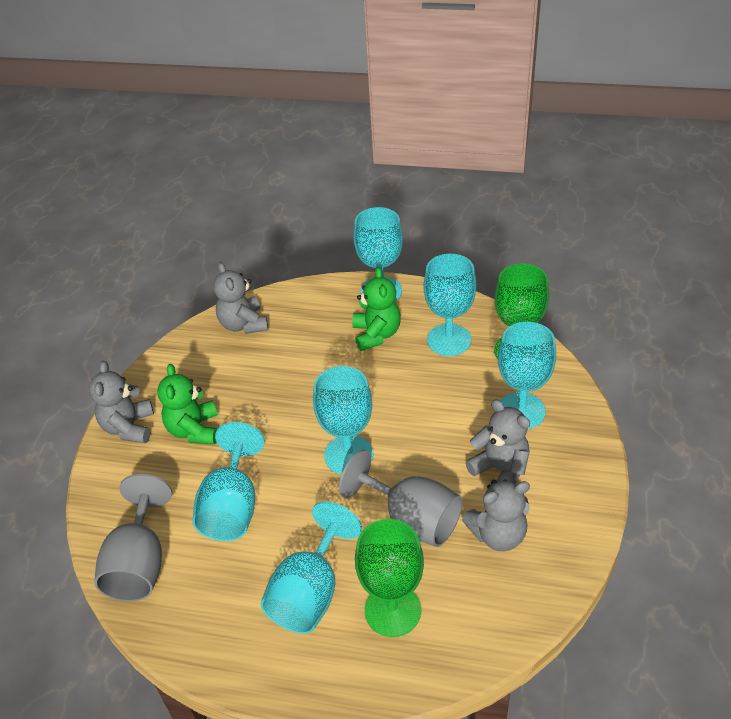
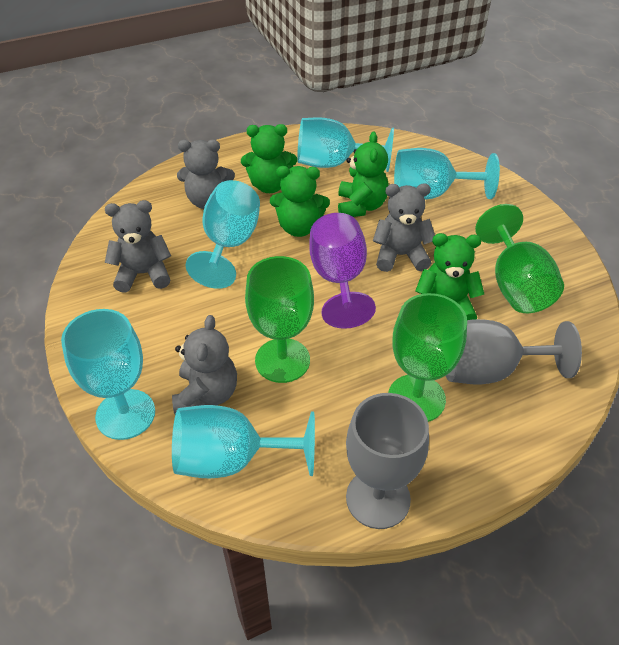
green goblet: [355,519,424,637] [494,264,549,359] = 2 -> [245,256,314,383] [388,293,467,422] [475,204,564,313] = 3
green teddy bear: [157,364,218,444] [352,267,401,351] = 2 -> [241,124,297,193] [270,166,330,237] [338,132,389,217] [415,233,484,320] = 4
purple goblet: none = 0 -> [309,213,376,329] = 1
turquoise goblet: [192,422,265,541] [261,502,362,634] [313,366,373,475] [353,207,403,302] [423,254,476,356] [498,322,556,429] = 6 -> [61,309,155,440] [172,405,315,478] [186,180,260,289] [297,117,394,172] [394,148,500,200] = 5

